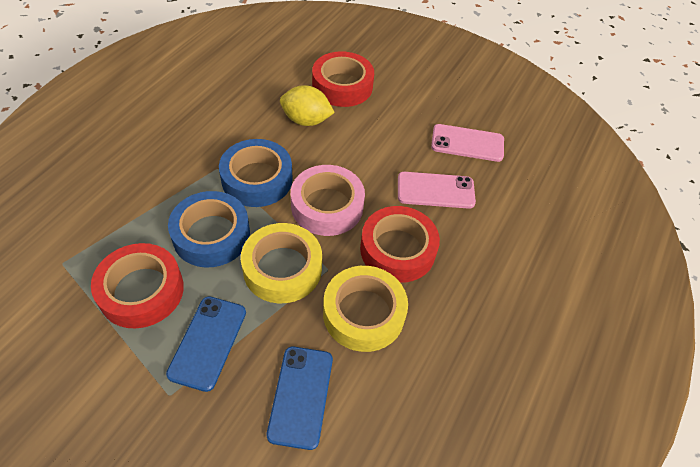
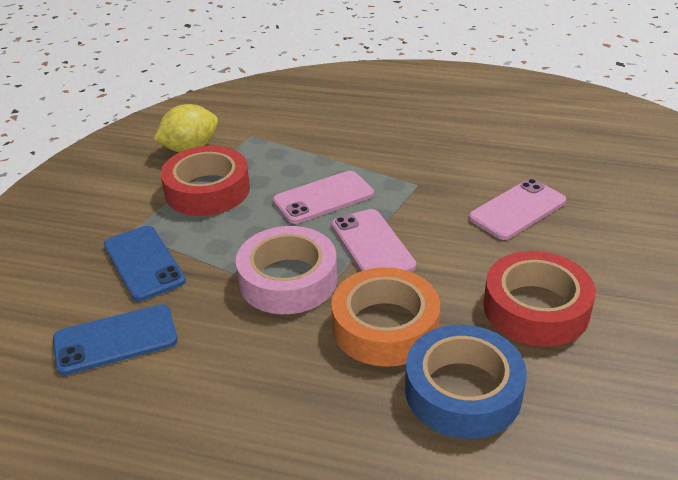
blue tape: [168,191,250,267] [219,139,293,207] = 2 -> [405,325,527,439] = 1
orange tape: none = 0 -> [331,267,440,367] = 1
pink phone: [398,172,476,209] [431,124,504,162] = 2 -> [273,171,374,224] [332,209,416,272] [469,179,566,240] = 3
red tape: [91,243,184,328] [312,51,374,107] [360,206,440,283] = 3 -> [161,146,250,216] [483,251,596,347] = 2
yellow tape: [241,223,322,304] [323,266,408,352] = 2 -> none = 0

